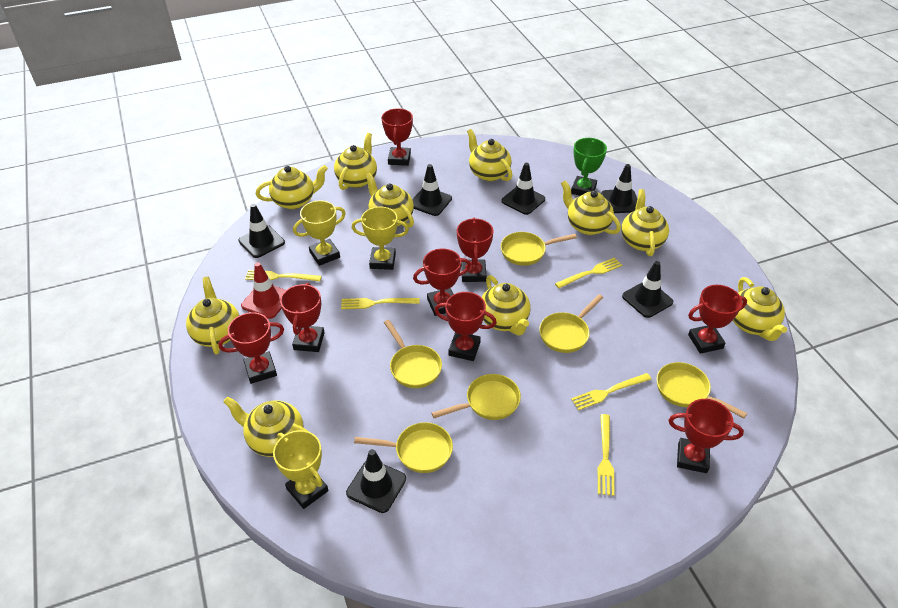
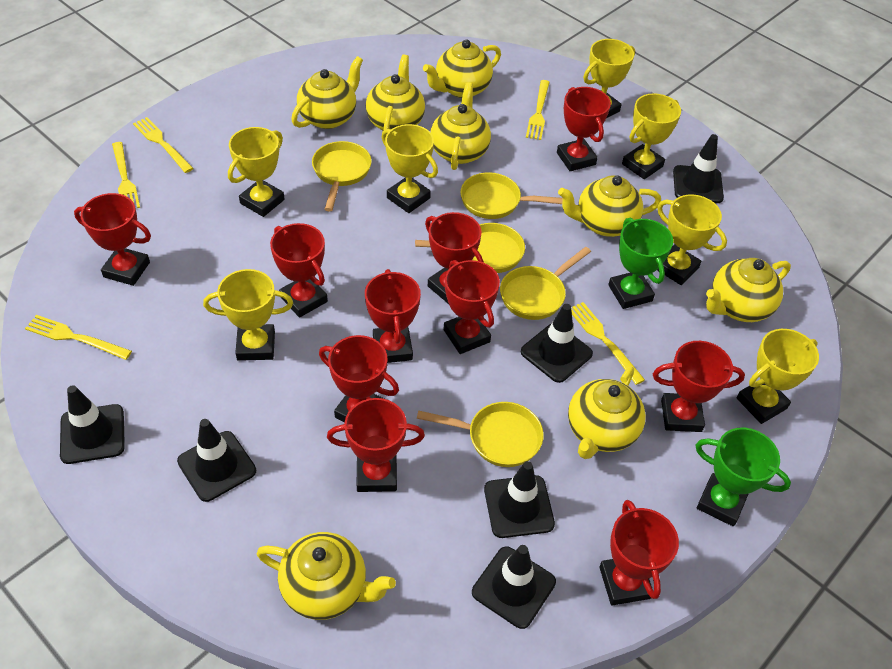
green trophy: [571,138,607,196] = 1 -> [608,217,673,309] [695,428,791,526] = 2
red traffic cone: [241,262,286,319] = 1 -> none = 0
red trophy: [218,312,284,384] [280,283,325,352] [382,108,413,166] [413,249,471,316] [434,292,497,361] [457,218,494,282] [668,399,744,473] [688,285,747,354] = 8 -> [74,193,151,286] [270,223,328,318] [319,335,399,422] [327,398,425,492] [365,269,421,363] [425,212,484,304] [444,260,500,354] [557,87,611,171] [599,500,679,605] [653,341,745,432] = 10
yellow pan: [354,422,453,473] [384,320,442,388] [432,374,521,420] [501,232,577,266] [539,294,603,353] [656,362,747,418] = 6 -> [312,141,372,211] [415,223,525,273] [417,402,544,467] [460,172,563,219] [500,247,591,320] = 5
yellow teapot: [186,277,239,355] [223,397,309,457] [256,165,328,209] [334,133,377,190] [365,172,414,228] [467,129,512,181] [482,275,531,335] [561,180,621,235] [621,189,669,256] [733,277,787,341] = 10 -> [257,532,396,620] [291,56,363,129] [366,55,425,135] [423,39,501,98] [430,82,491,170] [558,175,661,237] [568,366,646,459] [706,258,791,322] = 8
yellow trophy: [273,430,328,509] [293,200,346,266] [352,207,409,270] = 3 -> [203,269,293,361] [228,127,285,217] [382,124,438,213] [583,39,635,118] [622,93,681,179] [657,195,727,285] [737,329,819,424] = 7

